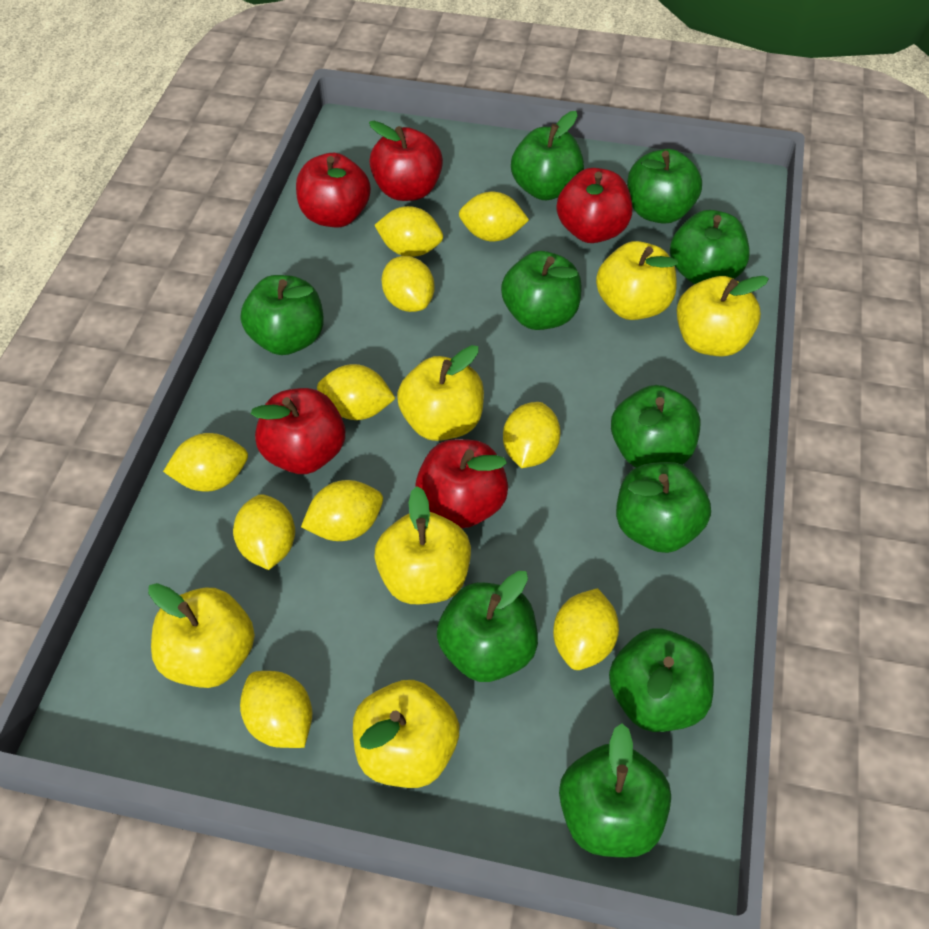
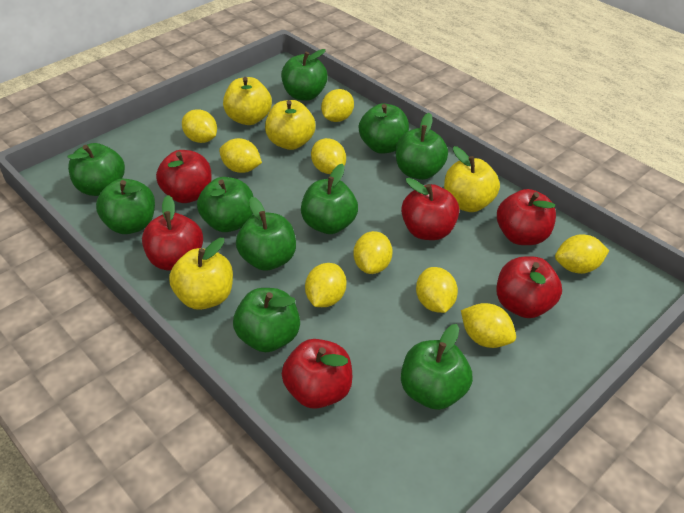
red apple: [251,388,345,474] [296,153,371,227] [369,121,443,201] [415,439,508,528] [557,168,632,243] = 5 -> [142,195,203,270] [156,150,212,203] [282,339,352,409] [401,178,459,240] [496,256,562,318] [497,189,556,245] = 6
yellow apple: [148,583,255,688] [353,680,459,788] [374,486,471,604] [397,345,484,441] [596,241,678,320] [677,276,769,356] = 6 -> [169,238,233,310] [223,77,272,125] [265,100,316,150] [444,146,500,212] = 4
yellow lemon: [163,433,248,492] [233,494,295,570] [240,671,313,748] [301,480,383,541] [317,364,396,420] [374,206,443,257] [382,256,434,312] [459,192,529,241] [503,402,560,468] [553,588,619,670] = 10 -> [182,109,217,143] [219,138,262,173] [305,263,346,307] [311,138,346,174] [321,89,354,122] [354,231,393,274] [416,267,458,313] [461,303,516,348] [555,234,609,274] = 9

